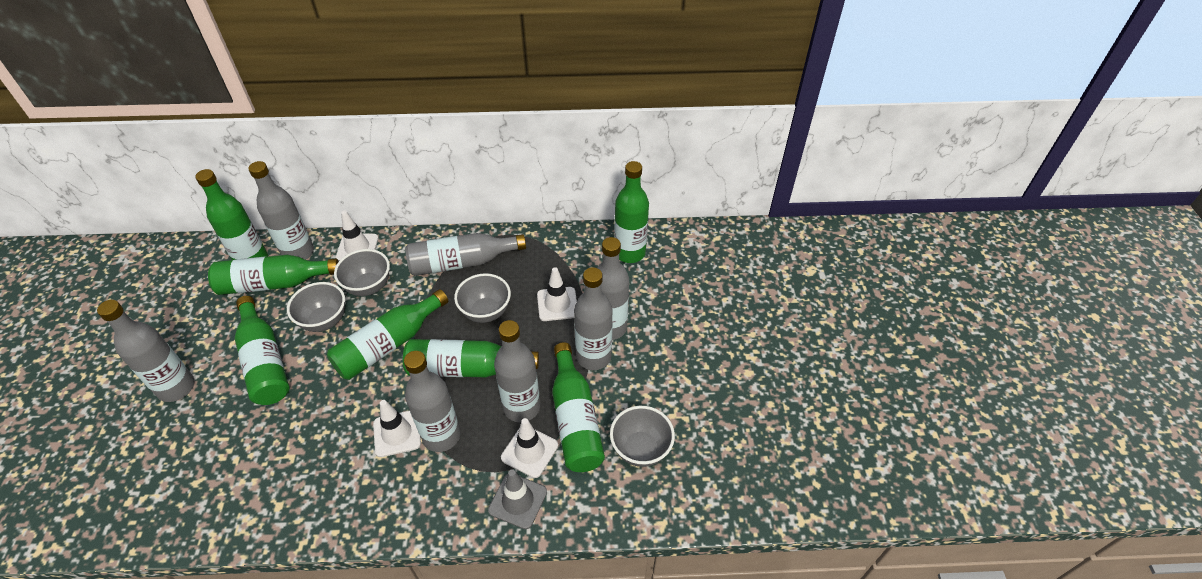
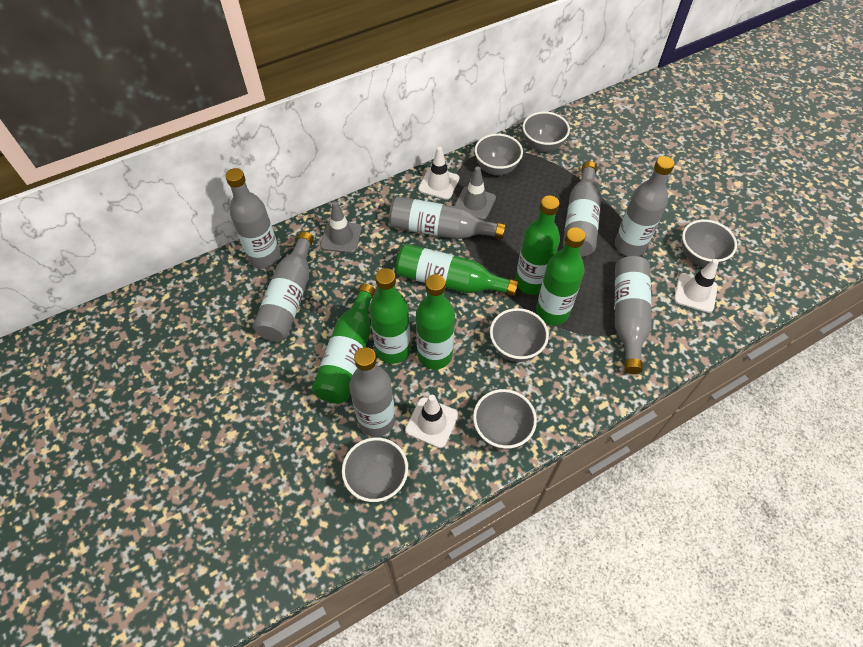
green bottle: [195,169,268,260] [208,255,339,295] [235,296,289,405] [327,289,449,380] [403,339,539,377] [552,342,605,472] [614,161,649,263] = 7 -> [312,284,375,404] [369,268,411,364] [396,244,519,296] [416,274,455,369] [515,196,560,295] [536,227,586,325] = 6
grey bowl: [287,282,345,332] [334,249,390,296] [454,273,511,323] [610,406,675,467] = 4 -> [342,437,408,502] [473,389,537,449] [474,134,523,176] [490,308,549,362] [522,111,570,153] [682,220,737,266] = 6
grey traffic cone: [488,469,547,529] = 1 -> [320,201,362,253] [454,166,496,220] = 2
white traffic cone: [336,210,379,261] [373,400,421,457] [501,418,558,478] [537,267,577,321] = 4 -> [405,395,459,448] [418,147,459,200] [674,259,719,313] = 3

